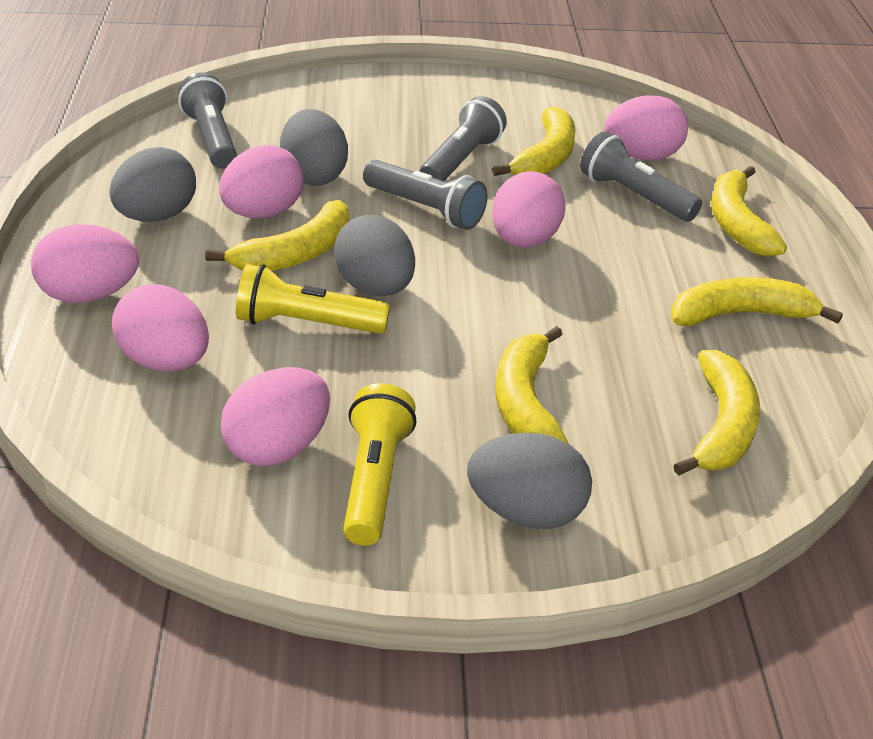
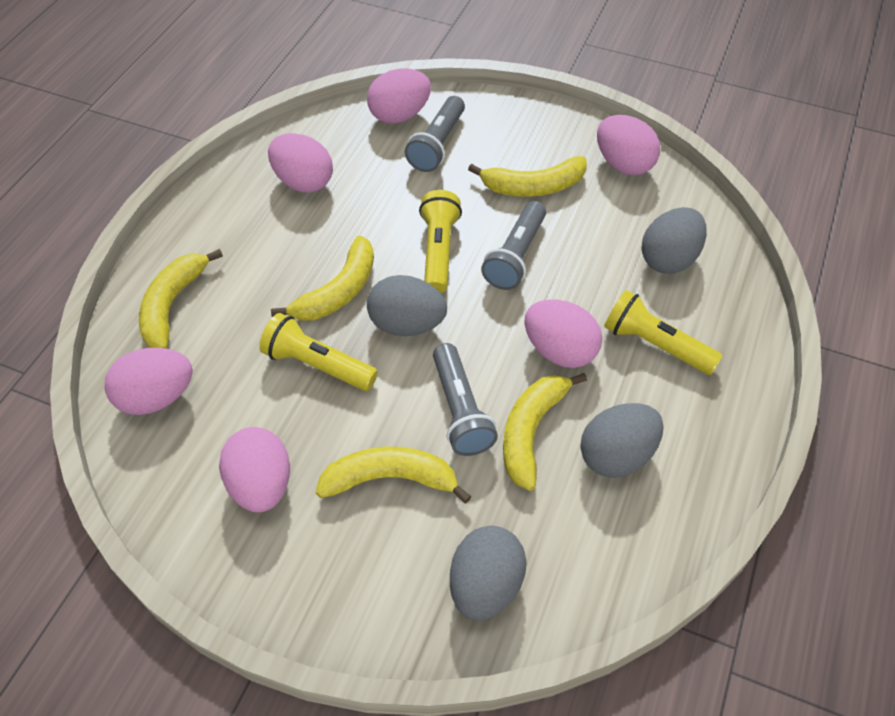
grey flashlight: [178,72,237,169] [363,160,488,230] [420,96,507,181] [580,131,702,222] = 4 -> [405,96,465,172] [433,343,498,456] [481,201,546,290] = 3
yellow banana: [205,200,349,271] [492,106,576,176] [496,326,569,444] [671,277,843,327] [673,350,760,476] [711,166,787,257] = 6 -> [139,249,223,349] [271,235,374,320] [316,446,472,503] [468,156,587,197] [503,373,587,491] = 5
yellow flashlight: [236,264,390,334] [343,383,417,546] = 2 -> [259,313,378,391] [419,190,462,293] [604,290,722,375] = 3

